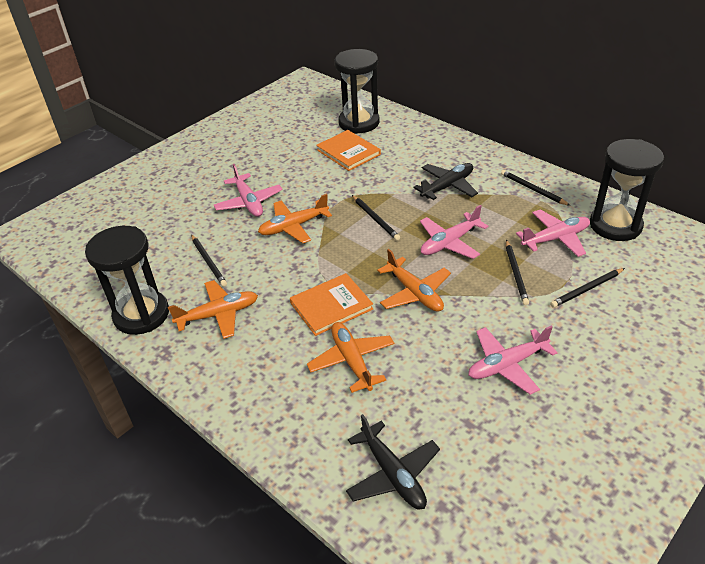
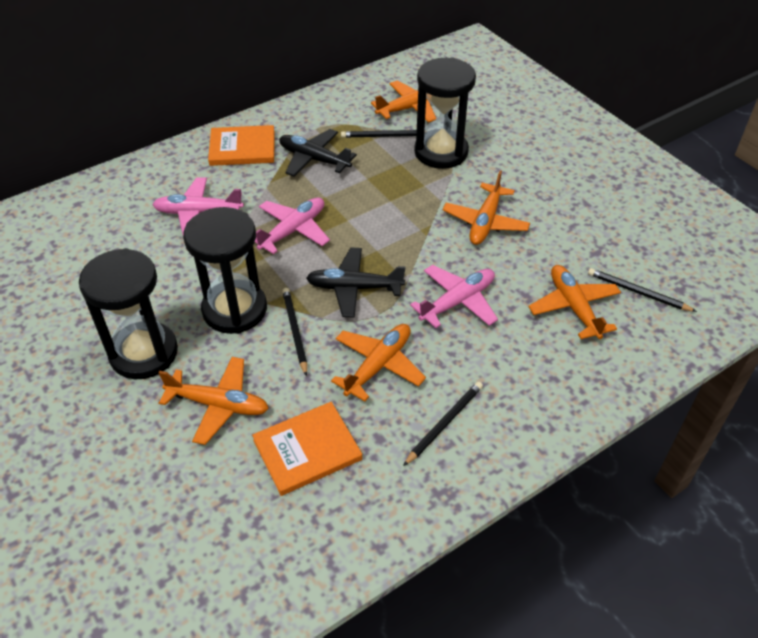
black pencil: [191,235,227,287] [352,195,400,241] [501,170,571,206] [506,240,529,305] [550,268,625,308] = 5 -> [282,288,307,376] [341,130,417,138] [403,382,483,466] [588,268,697,312] = 4
orange plane: [168,280,258,339] [258,194,332,243] [307,322,394,393] [377,249,451,312] = 4 -> [158,357,269,445] [331,324,426,402] [371,80,436,123] [442,170,530,245] [528,265,621,339] = 5
pink plane: [213,164,282,217] [420,205,488,259] [468,326,558,395] [516,209,590,257] = 4 -> [152,177,244,234] [255,198,330,254] [410,265,498,328] = 3

